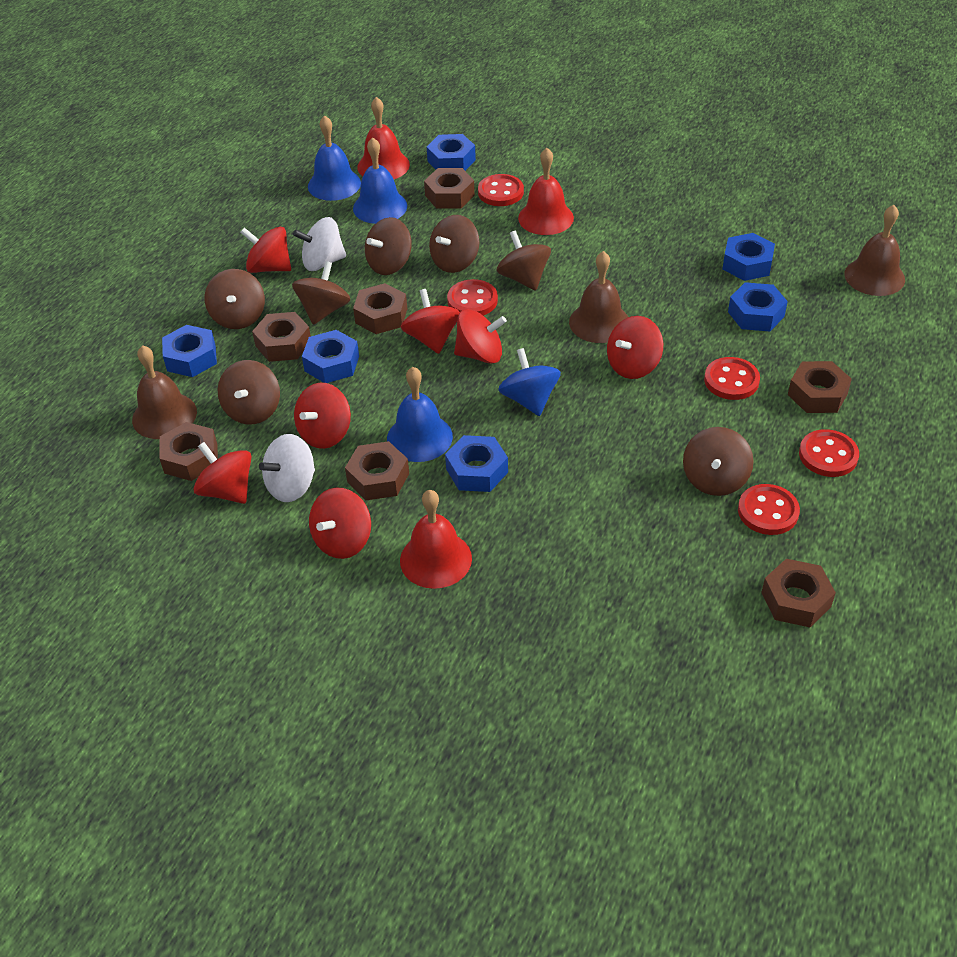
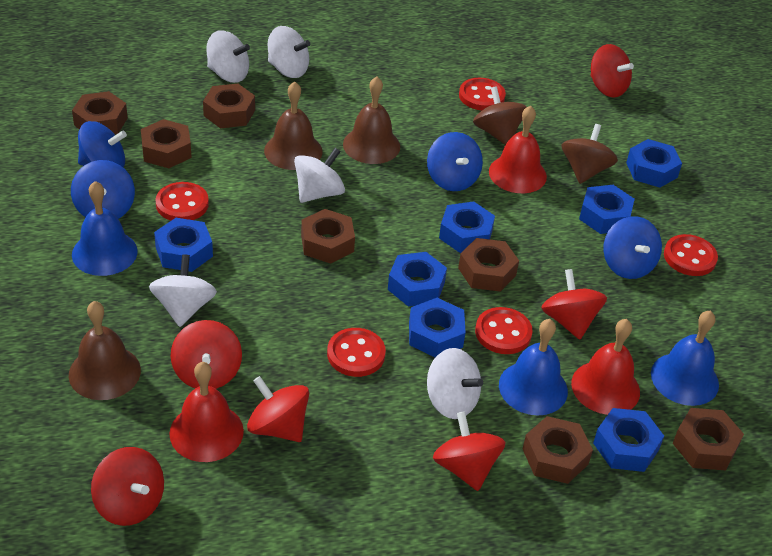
blue nut: [162,325,217,377] [302,330,359,383] [427,134,476,171] [445,435,508,492] [722,233,775,281] [728,282,788,332] = 6 -> [154,218,213,272] [388,252,447,306] [409,298,466,357] [439,201,495,253] [579,185,635,234] [593,408,664,472] [626,139,682,187] = 7
blue spinning top: [498,348,561,416] = 1 -> [71,160,135,219] [78,121,127,168] [427,132,483,191] [603,216,662,279] = 4
brown spinning top: [205,269,265,329] [218,360,280,425] [292,261,350,325] [365,217,412,275] [429,215,479,273] [497,230,551,291] [683,427,753,496] = 7 -> [473,86,527,145] [561,124,618,184] = 2
red spinning top: [194,442,252,504] [240,227,291,273] [294,383,351,449] [309,487,371,559] [401,289,460,354] [454,309,507,364] [607,316,663,379] = 7 -> [91,447,164,526] [171,320,242,389] [247,376,309,442] [433,411,506,491] [541,269,607,340] [590,44,634,98] = 6
white spinning top: [259,434,315,502] [293,217,346,271] = 2 -> [149,254,217,327] [206,30,250,83] [268,26,310,78] [294,148,345,203] [427,348,483,419] = 5

